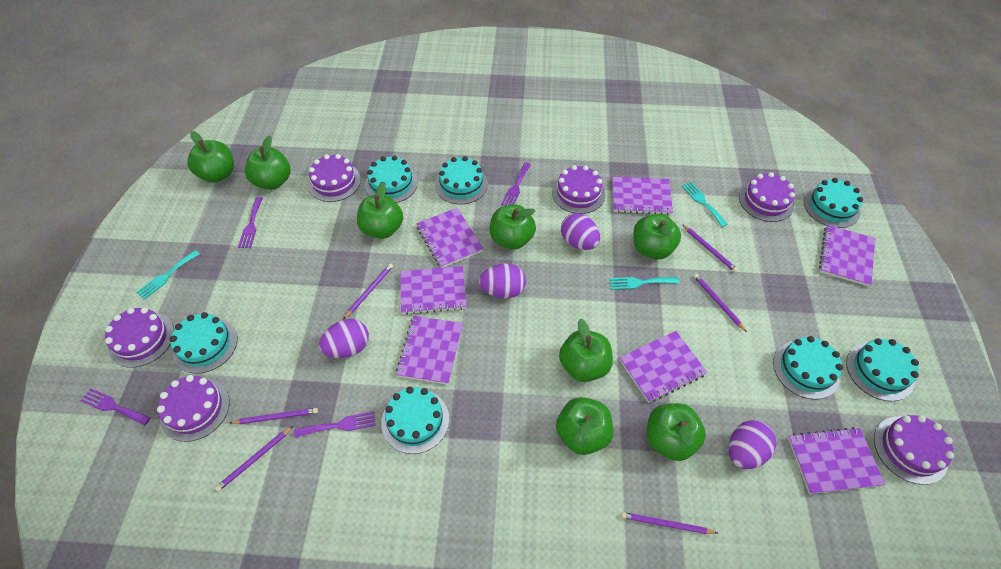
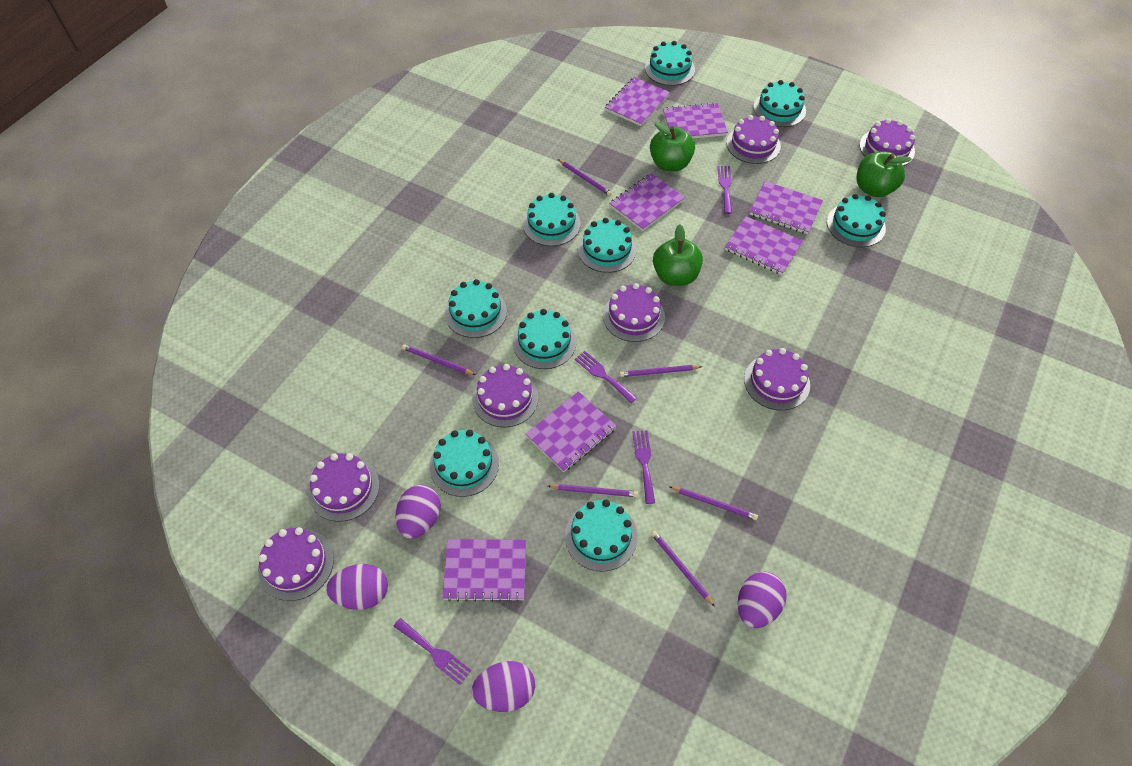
green apple: [187,131,234,183] [245,135,290,190] [357,182,403,239] [490,204,536,250] [556,397,613,455] [559,319,613,382] [633,214,681,259] [647,403,706,461] = 8 -> [650,122,695,172] [653,224,703,286] [857,152,912,197] = 3
purple cake: [105,307,174,368] [157,375,230,442] [308,154,361,202] [552,165,605,214] [739,172,795,222] [874,415,954,485] = 6 -> [258,527,334,601] [308,453,380,522] [472,364,539,428] [603,283,665,342] [726,115,781,164] [744,348,810,411] [859,118,916,166] = 7
turquoise cake: [170,312,237,374] [365,156,418,203] [381,387,449,454] [435,156,488,205] [773,336,843,400] [804,178,863,228] [846,338,919,401] = 7 -> [429,430,499,497] [445,279,507,338] [513,309,576,369] [523,193,580,246] [565,500,638,571] [578,218,637,273] [645,41,695,86] [753,80,806,127] [827,194,886,247] = 9
turquoise fork: [136,250,199,300] [609,277,679,290] [682,181,728,227] = 3 -> none = 0

